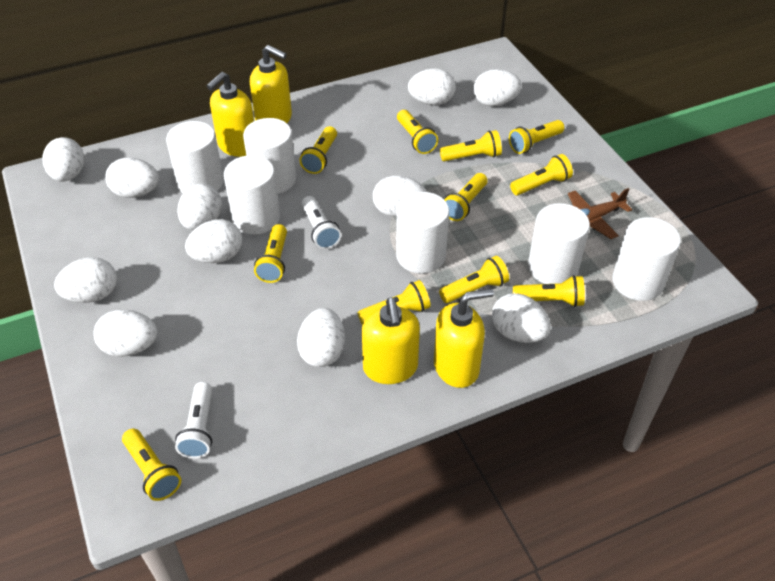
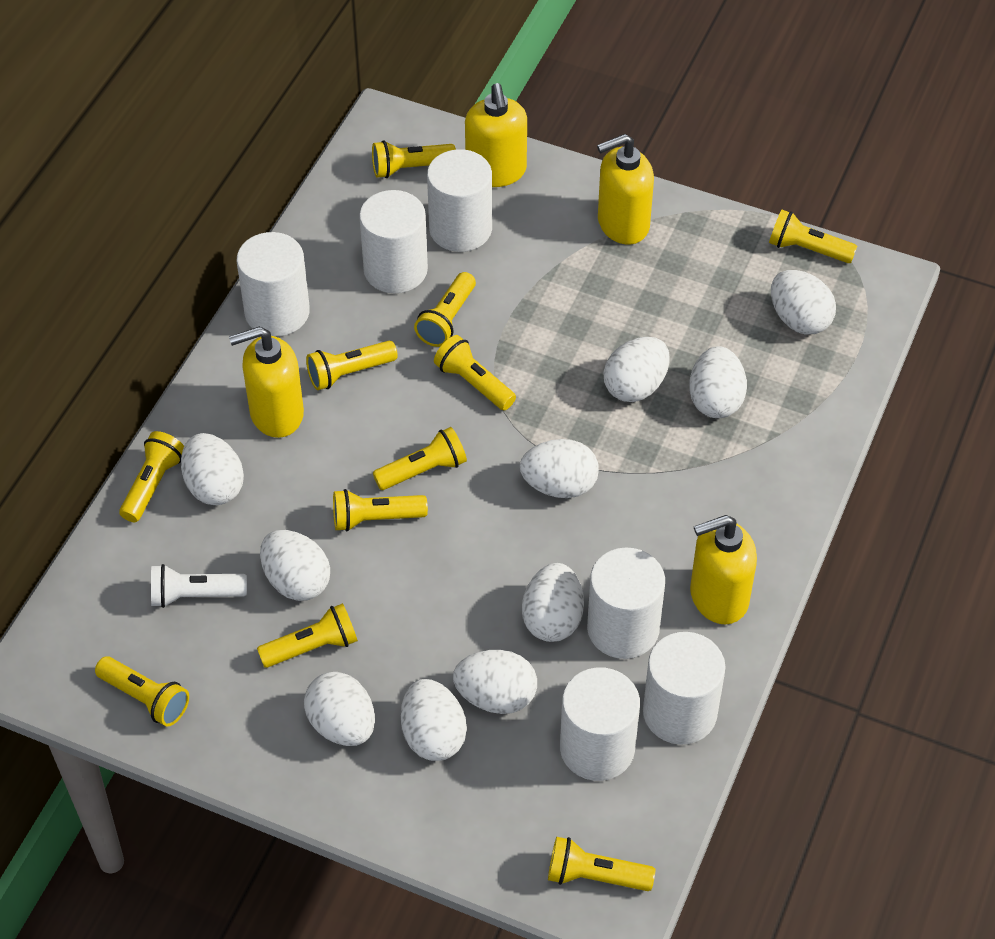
brown plane: [568,188,632,239] = 1 -> none = 0
white egg: [43,137,85,182] [54,257,117,303] [93,309,158,357] [105,158,159,198] [177,183,222,230] [185,219,242,263] [297,308,345,367] [373,176,427,216] [408,68,456,105] [474,69,522,106] [492,293,550,343] = 11 -> [181,433,244,505] [260,530,330,601] [304,672,375,746] [401,679,467,761] [453,650,537,714] [520,439,599,498] [522,563,584,642] [603,337,670,402] [689,346,747,418] [771,270,836,335] = 10
white flashlight: [175,382,212,459] [301,196,341,249] = 2 -> [151,564,247,608] = 1

